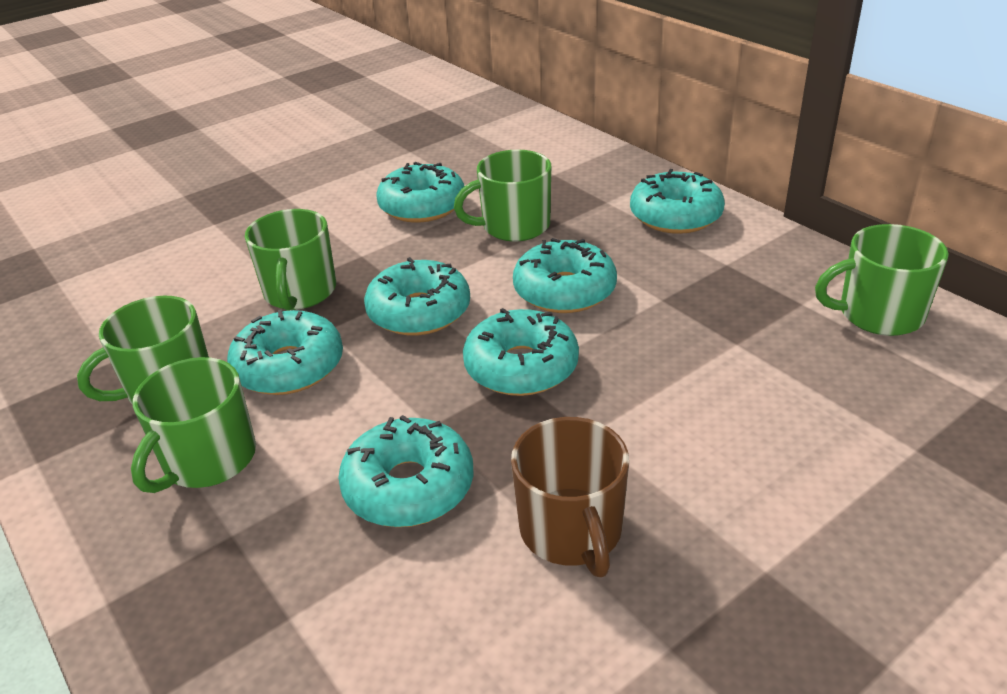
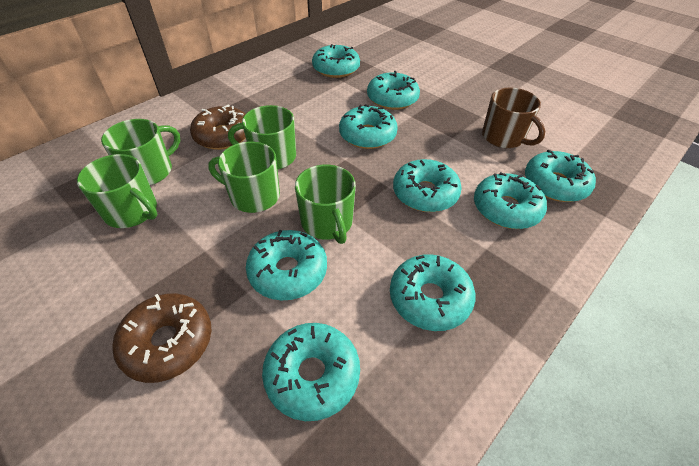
brown donut: none = 0 -> [112,293,211,383] [190,104,246,150] = 2
turquoise donut: [227,309,343,395] [338,415,473,527] [364,257,470,336] [377,162,465,223] [463,308,579,396] [513,238,617,313] [630,169,725,234] = 7 -> [246,230,327,300] [262,323,360,421] [312,44,360,78] [339,104,398,149] [367,71,420,110] [390,254,475,331] [393,159,462,212] [474,172,547,229] [525,149,596,202] = 9

